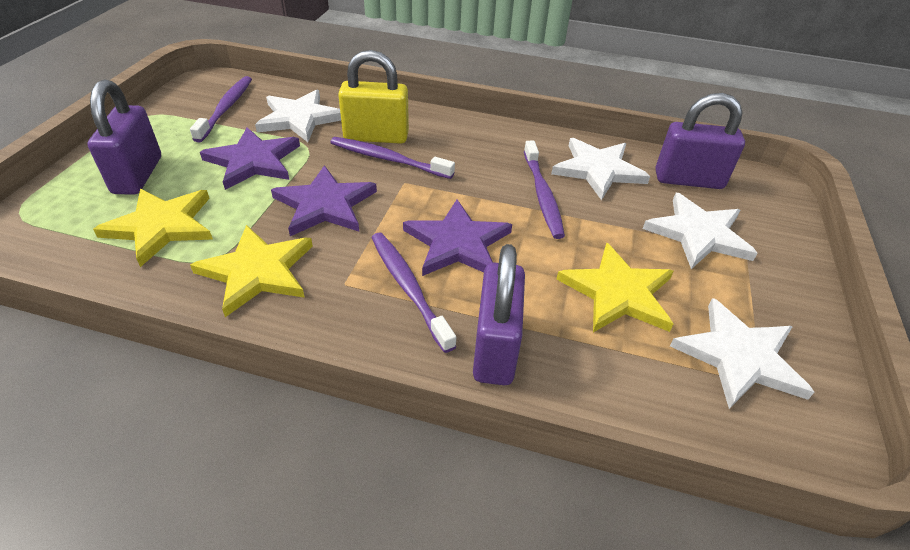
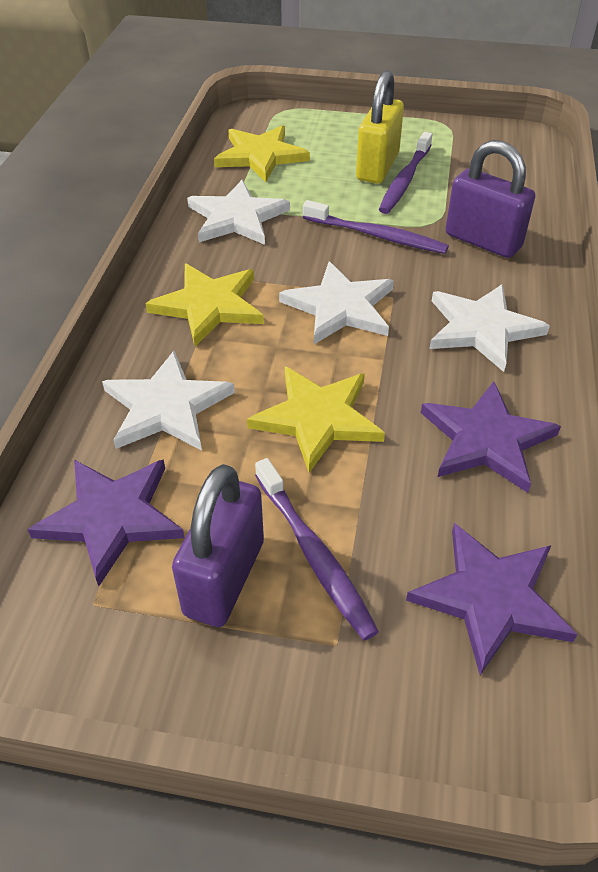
purple padlock: [87,80,161,195] [473,244,525,385] [655,93,745,189] = 3 -> [172,464,264,627] [446,140,535,258] = 2
purple toothbrush: [190,76,252,142] [330,137,455,179] [371,233,457,353] [524,141,565,239] = 4 -> [255,458,379,641] [303,200,449,254] [379,132,432,214] = 3

